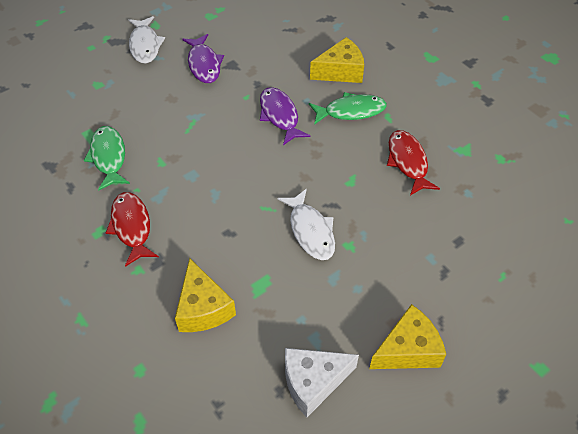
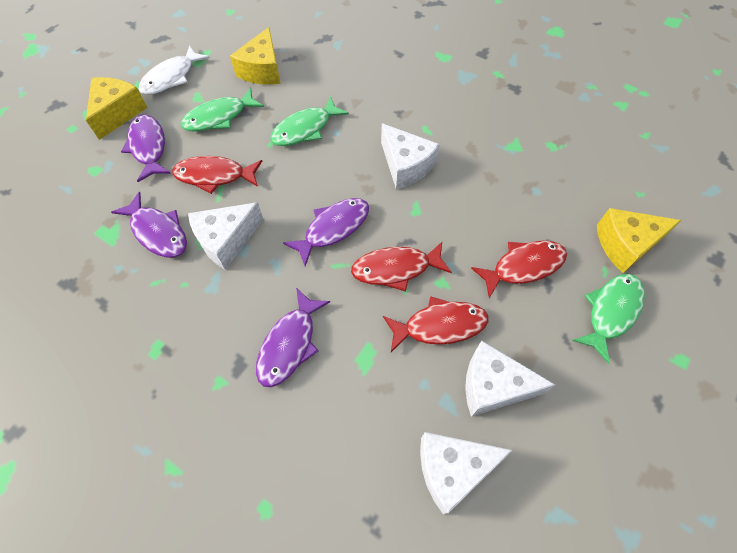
green fish: [84,126,130,191] [309,92,387,125] = 2 -> [181,87,264,131] [270,96,349,146] [572,274,645,364] = 3
purple fish: [182,34,224,83] [260,87,311,145] = 2 -> [111,192,187,258] [121,115,171,182] [256,288,330,387] [283,198,369,266] = 4
red fish: [106,192,159,267] [387,130,440,195] = 2 -> [172,156,262,194] [351,242,452,291] [383,296,489,352] [471,241,567,298] = 4
white cheese: [285,348,359,418] = 1 -> [188,202,264,270] [381,123,440,189] [420,432,513,514] [465,341,555,417] = 4
white fish: [128,16,165,63] [277,189,335,260] = 2 -> [139,45,210,95] = 1

